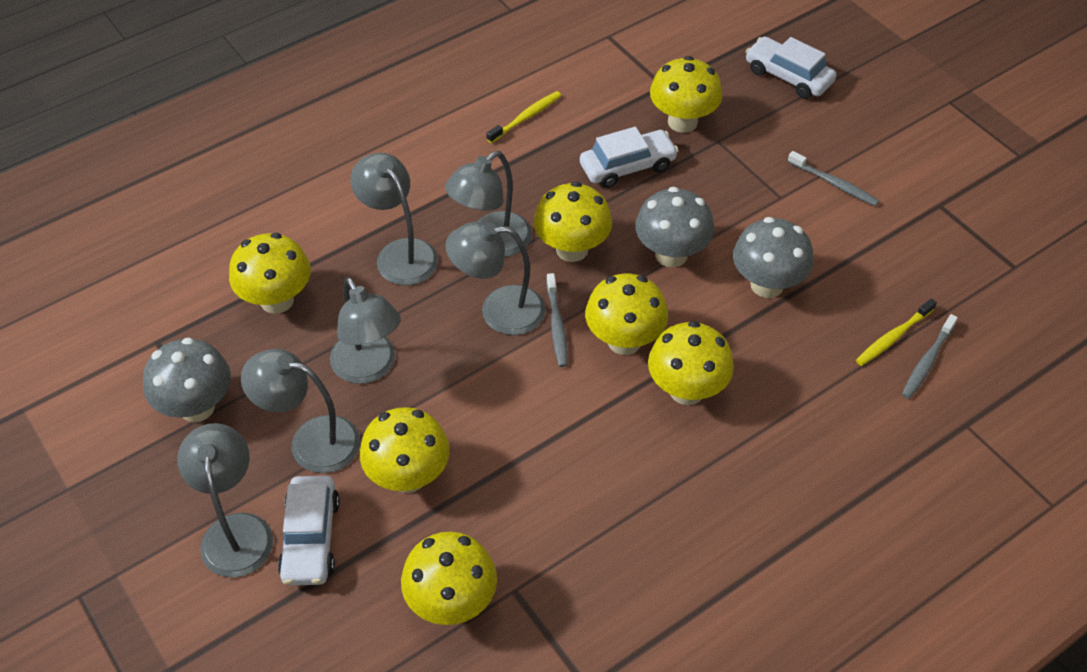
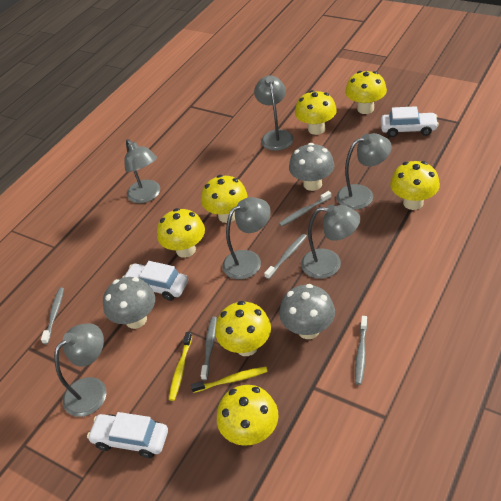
grey toothbrush: [546,273,568,367] [788,151,879,206] [902,314,958,399] = 3 -> [41,287,64,344] [201,317,217,380] [264,234,307,279] [279,191,331,227] [355,316,367,385] = 5

